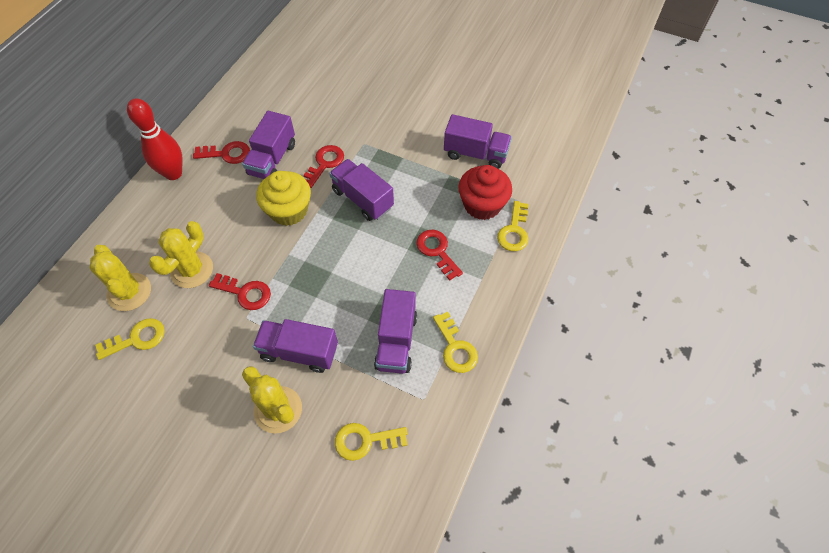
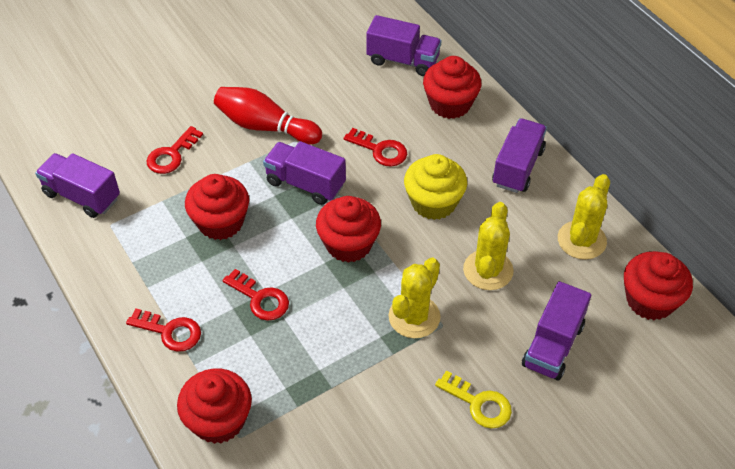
red cupcake: [458,165,512,220] = 1 -> [177,368,252,444] [185,174,249,240] [316,196,381,263] [423,56,481,119] [624,251,693,320] = 5
yellow key: [95,318,165,360] [335,423,408,461] [433,312,478,373] [497,201,529,251] = 4 -> [435,371,512,428] = 1

